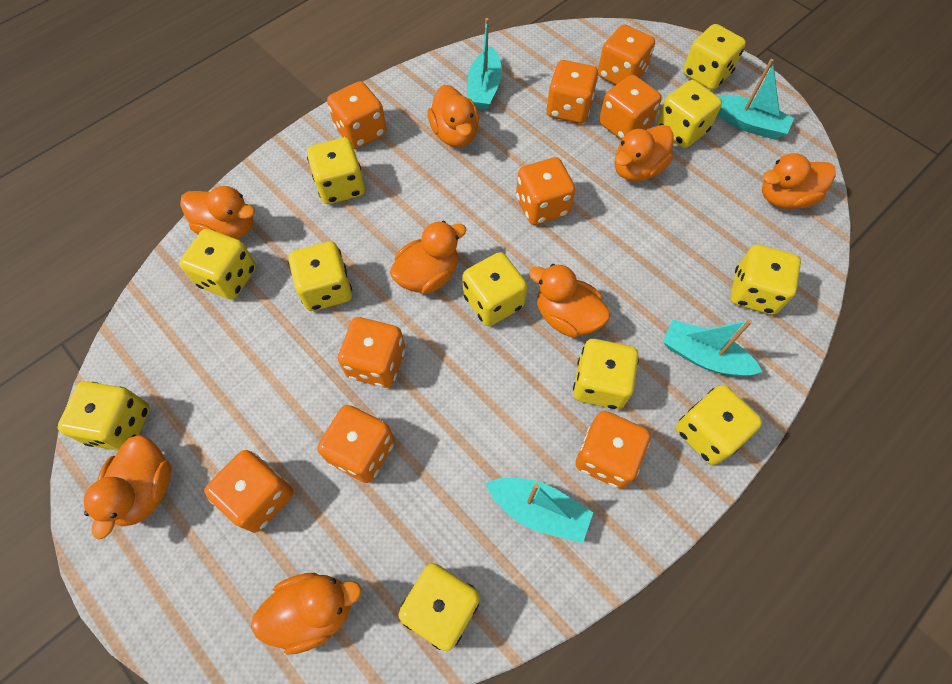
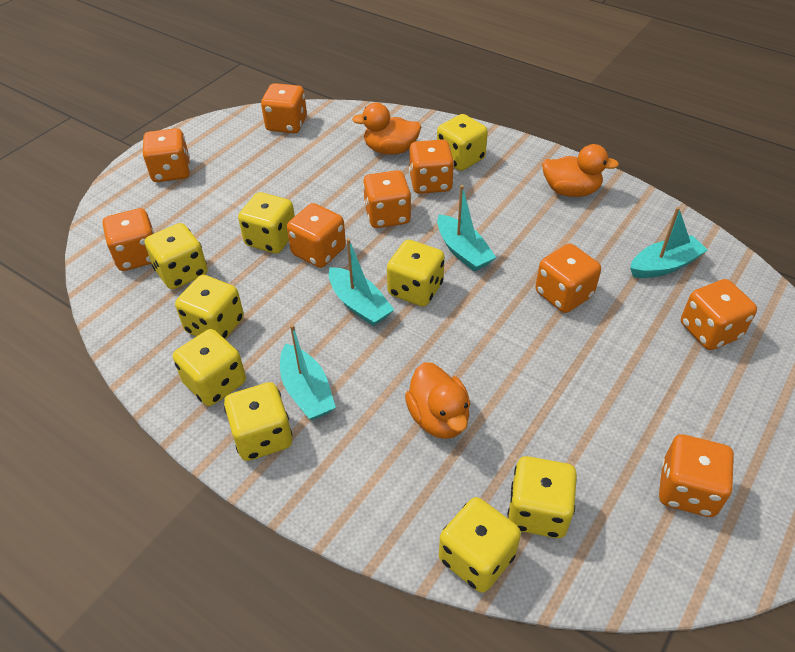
orange duck: [83,435,171,540] [180,186,255,239] [251,573,362,655] [390,221,466,294] [427,85,479,147] [529,264,611,338] [615,125,673,182] [762,153,836,209] = 8 -> [352,102,422,155] [405,362,470,439] [542,144,619,197] = 3
yellow dice: [58,381,150,451] [179,229,256,300] [288,241,352,311] [307,137,365,204] [399,563,480,651] [462,252,527,326] [573,339,639,409] [656,80,722,148] [676,385,762,465] [683,24,746,90] [730,245,801,315] = 11 -> [145,223,208,289] [173,329,246,406] [175,275,244,339] [224,382,292,461] [238,192,295,254] [387,240,445,307] [437,114,488,171] [439,497,521,593] [507,456,577,538] = 9

